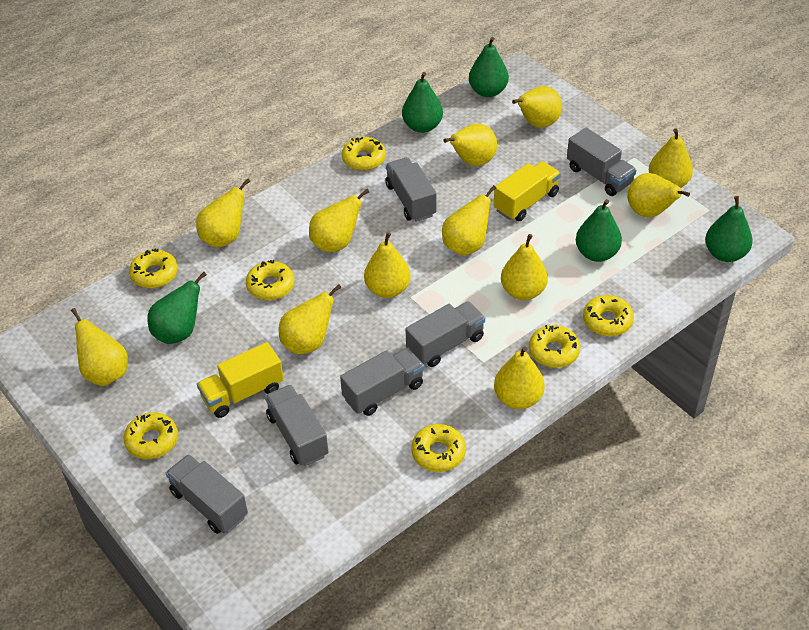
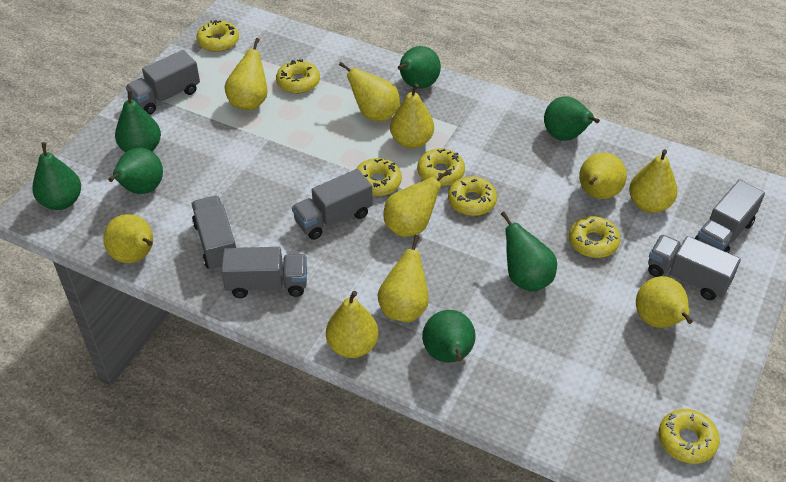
green pear: [148,272,207,344] [402,72,443,133] [469,37,509,97] [576,199,622,262] [705,196,753,262] = 5 -> [32,142,81,210] [108,148,163,194] [115,90,161,152] [398,46,441,89] [422,310,476,363] [501,211,557,292] [544,96,600,141] = 7
yellow pear: [71,308,128,386] [196,178,250,248] [279,284,342,354] [309,189,369,252] [364,232,411,298] [442,185,496,256] [443,124,497,166] [494,346,545,409] [501,234,548,300] [512,86,562,128] [627,173,690,217] [649,129,693,188] = 12 -> [103,214,153,263] [225,38,268,110] [326,291,379,358] [339,62,400,122] [378,235,429,322] [383,170,450,237] [390,84,434,149] [579,153,627,199] [629,149,678,213] [636,276,693,328] = 10
yellow truck: [197,342,284,418] [494,161,561,221] = 2 -> none = 0

